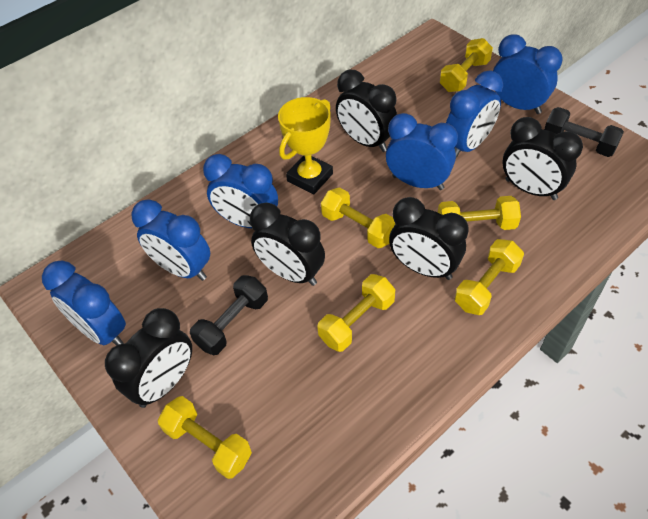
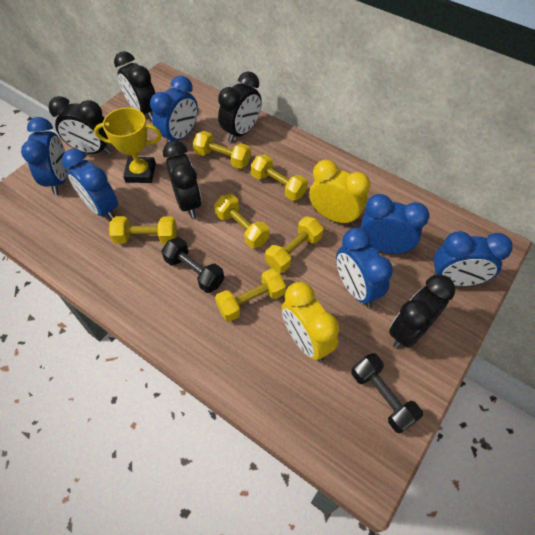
yellow clock: none = 0 -> [282,282,339,361] [309,160,370,225] = 2

